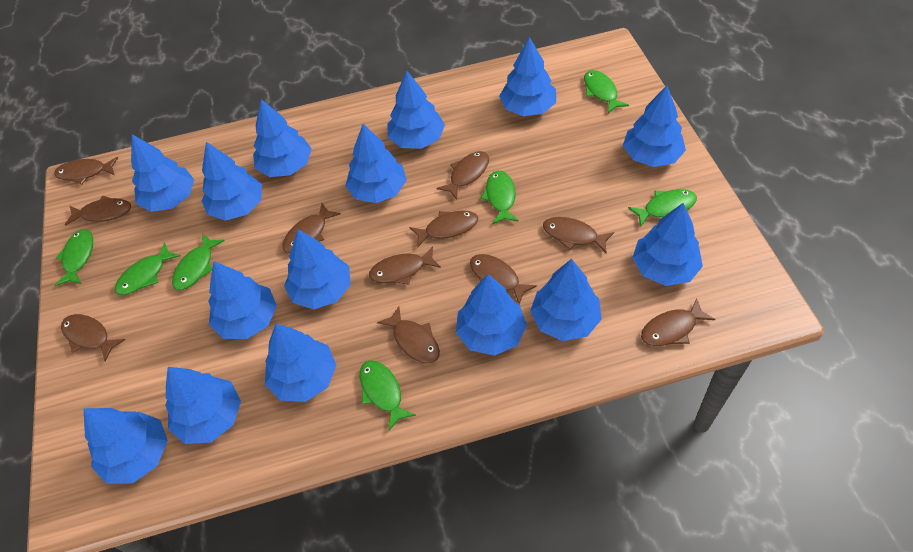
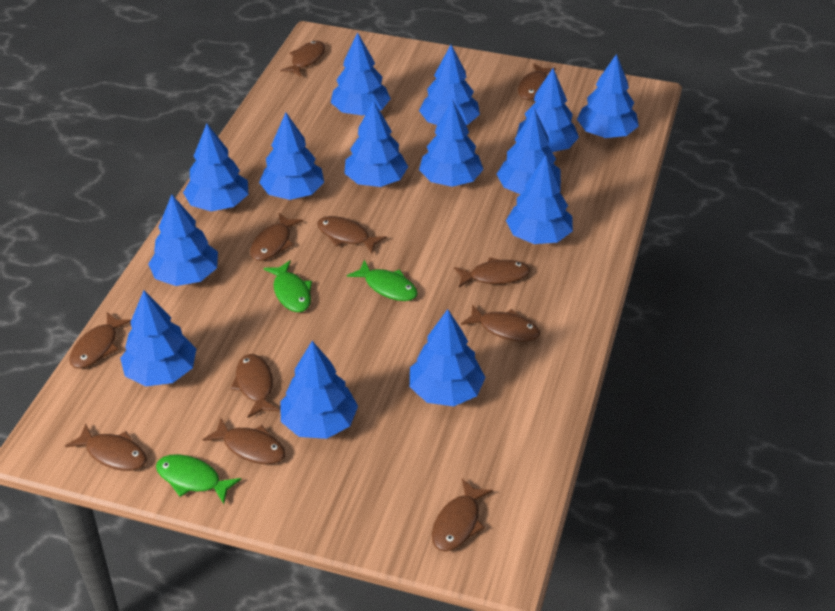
blue tree: [84,408,168,484] [131,134,194,212] [165,367,241,444] [201,142,262,221] [208,261,277,339] [253,99,312,177] [265,324,337,402] [284,229,351,309] [345,124,407,203] [387,70,445,149] [456,274,527,356] [499,37,556,116] [530,259,602,341] [623,85,686,167] [632,203,703,286] = 15 -> [120,290,196,386] [148,194,218,286] [183,123,248,211] [259,113,324,200] [280,341,358,439] [331,33,391,116] [344,100,408,187] [410,309,486,406] [419,45,480,125] [419,99,483,187] [497,108,561,194] [506,155,573,244] [516,68,579,152] [577,54,639,138] = 14
green fish: [55,229,93,286] [115,242,180,295] [172,234,225,290] [360,360,416,430] [481,170,519,224] [584,70,629,113] [628,189,697,227] = 7 -> [156,454,241,504] [264,260,312,312] [347,260,418,301] = 3

